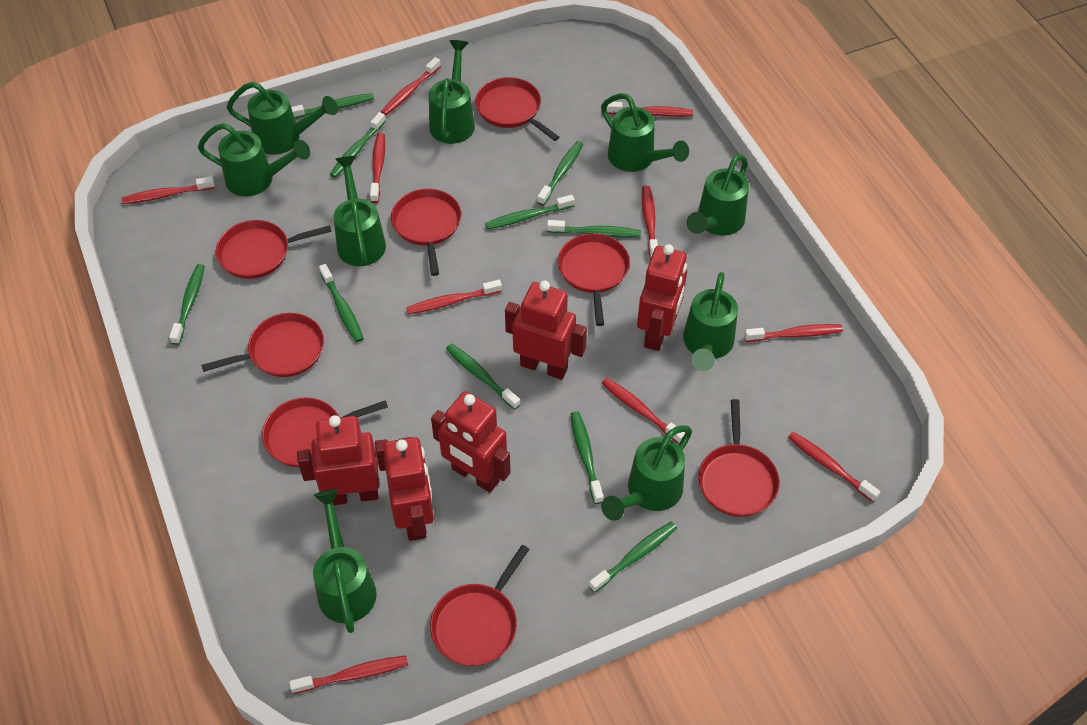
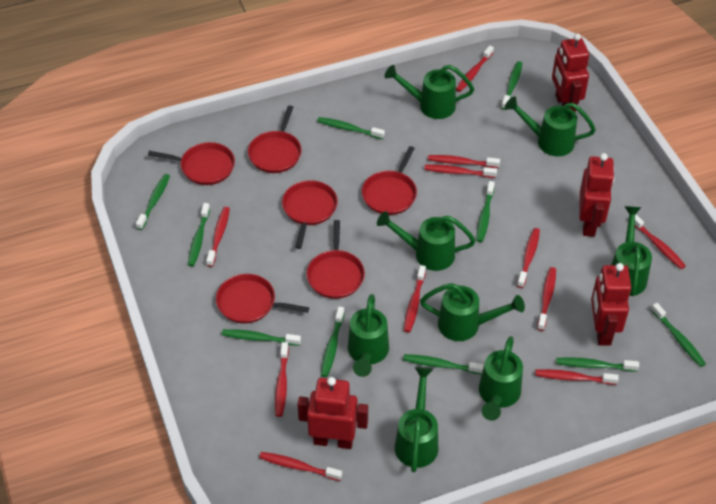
green watering can: [198,123,310,197] [226,82,338,155] [313,489,377,633] [334,156,386,266] [429,40,475,144] [601,93,689,172] [601,425,692,521] [683,272,738,371] [687,154,749,235] = 9 -> [348,294,389,377] [377,211,476,271] [384,65,474,119] [395,367,438,472] [420,283,525,341] [479,336,523,421] [505,96,596,156] [611,206,652,296] = 8
red pan: [201,313,324,377] [216,220,332,279] [262,397,388,467] [391,189,461,276] [430,545,530,666] [475,77,559,141] [558,233,630,326] [698,399,780,517] = 8 -> [148,142,235,185] [216,274,309,323] [248,105,302,173] [282,180,338,249] [307,220,365,299] [362,146,417,215] = 6
red robot: [297,415,388,505] [384,437,434,541] [431,391,511,493] [505,280,587,380] [637,244,687,351] = 5 -> [297,377,368,449] [552,33,589,112] [579,153,615,237] [591,263,631,346] = 4
red toothbrush: [122,176,215,204] [289,656,408,694] [370,133,385,203] [381,57,441,116] [406,280,502,314] [602,378,685,444] [606,102,693,117] [642,186,658,259] [744,324,843,342] [788,432,880,502] = 10 -> [206,207,230,267] [259,452,342,481] [275,342,289,417] [404,265,426,333] [424,164,497,178] [428,155,500,168] [456,46,494,92] [517,228,540,288] [535,369,619,385] [537,267,556,331] [635,214,686,269] = 11

